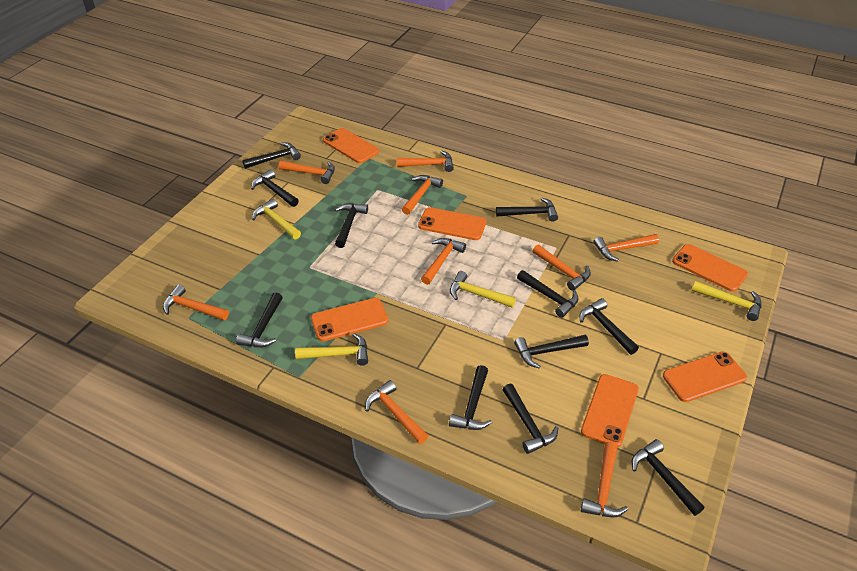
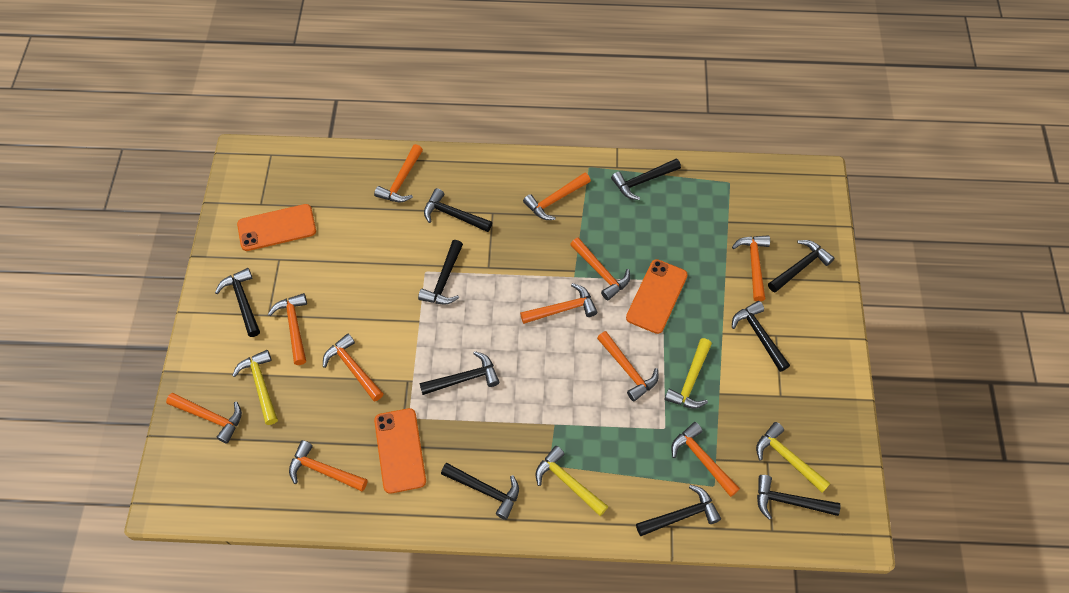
black hammer: [236,292,283,348] [242,142,301,169] [251,169,299,207] [335,203,368,248] [449,365,492,430] [496,198,558,222] [502,384,558,454] [514,335,589,368] [517,270,579,318] [579,298,639,355] [632,439,705,516] = 11 -> [215,268,260,337] [418,240,463,305] [419,351,500,395] [424,188,492,232] [441,463,519,520] [611,158,681,200] [636,485,721,536] [732,301,790,372] [757,475,841,520] [768,240,834,292] = 10
orange hammer: [163,284,229,320] [279,161,335,184] [365,380,428,444] [397,150,454,172] [402,175,443,215] [421,238,466,285] [533,244,591,291] [581,442,628,517] [593,234,659,262] = 9 -> [166,393,242,444] [268,293,307,365] [289,440,368,491] [323,333,384,401] [374,144,423,202] [520,283,597,324] [523,172,591,220] [570,237,630,300] [597,331,658,402] [671,422,740,497] [732,235,770,302] = 11
orange phone: [311,298,388,341] [323,128,379,163] [418,207,486,240] [581,374,639,447] [663,352,747,402] [672,244,748,292] = 6 -> [237,204,316,251] [374,408,426,494] [626,259,688,334] = 3

